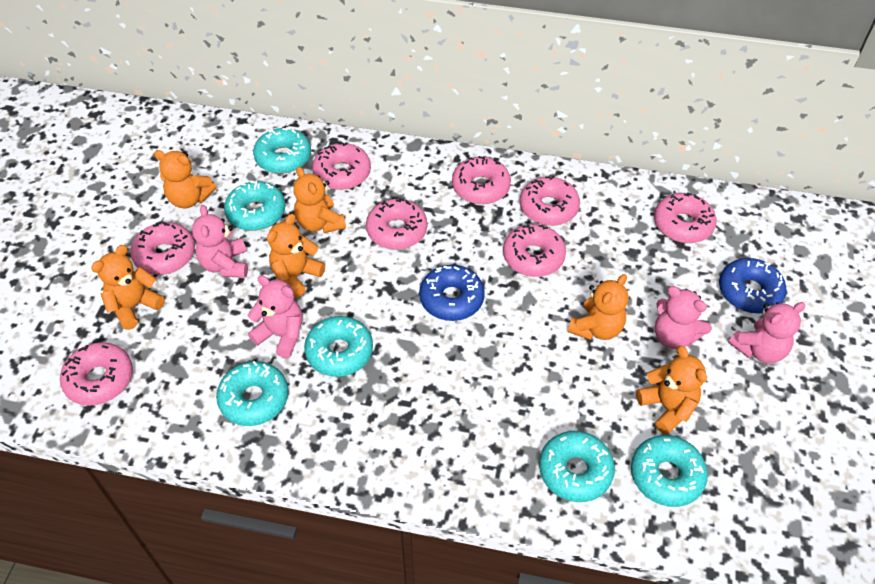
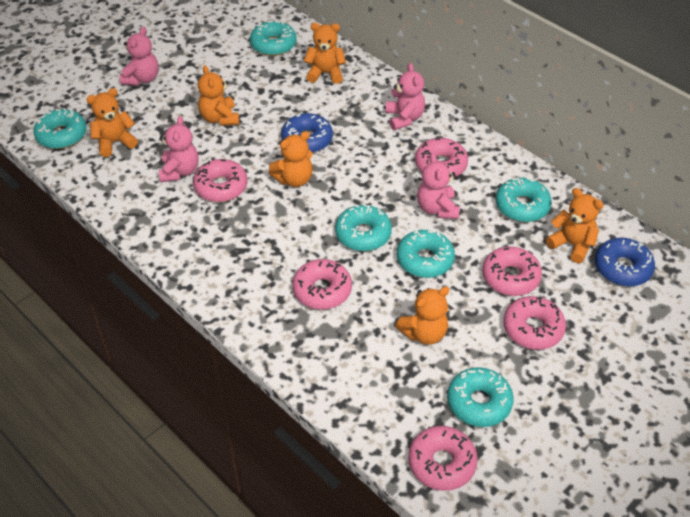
pink donut: [60,342,133,406] [130,222,195,275] [312,142,371,190] [366,198,427,250] [452,156,511,204] [503,224,566,277] [520,176,580,226] [654,192,717,243] = 8 -> [193,159,248,202] [292,259,352,310] [408,426,478,491] [415,138,468,178] [482,246,542,296] [503,296,566,350] = 6

